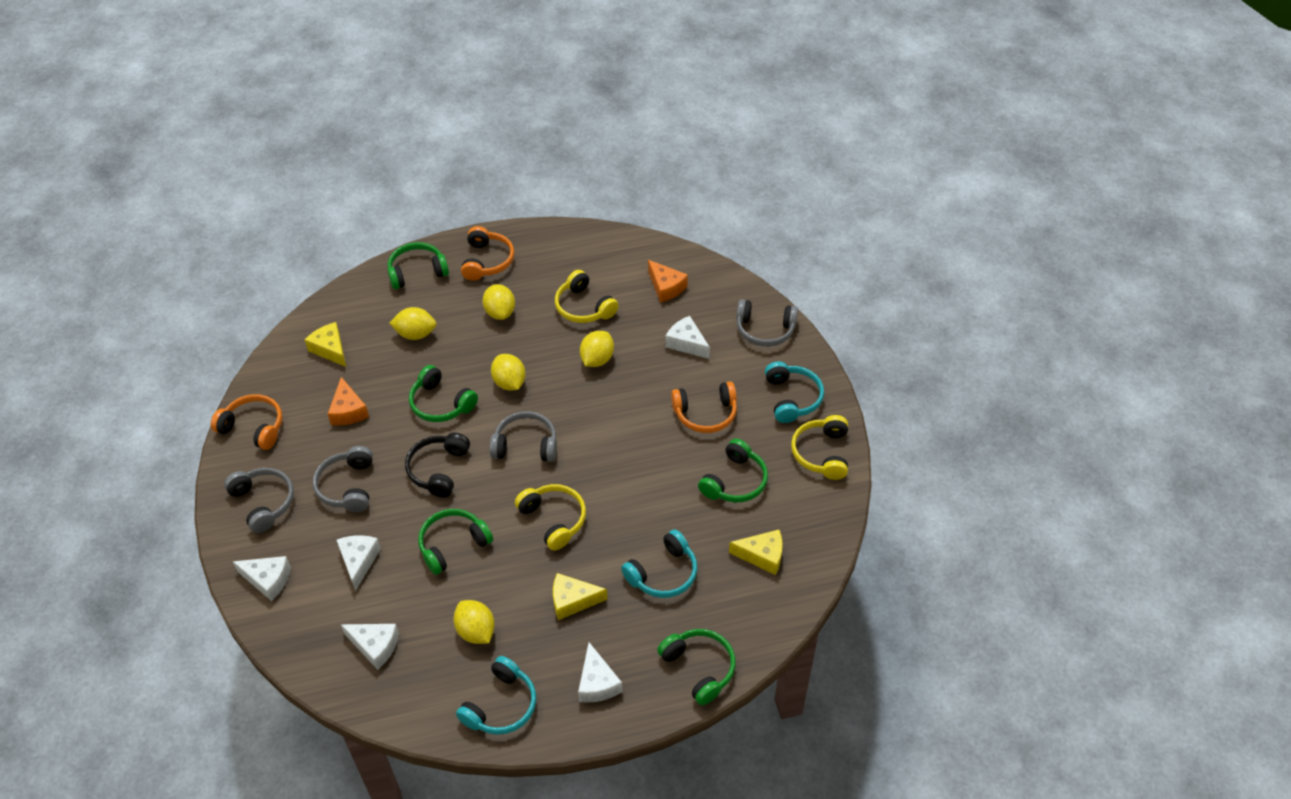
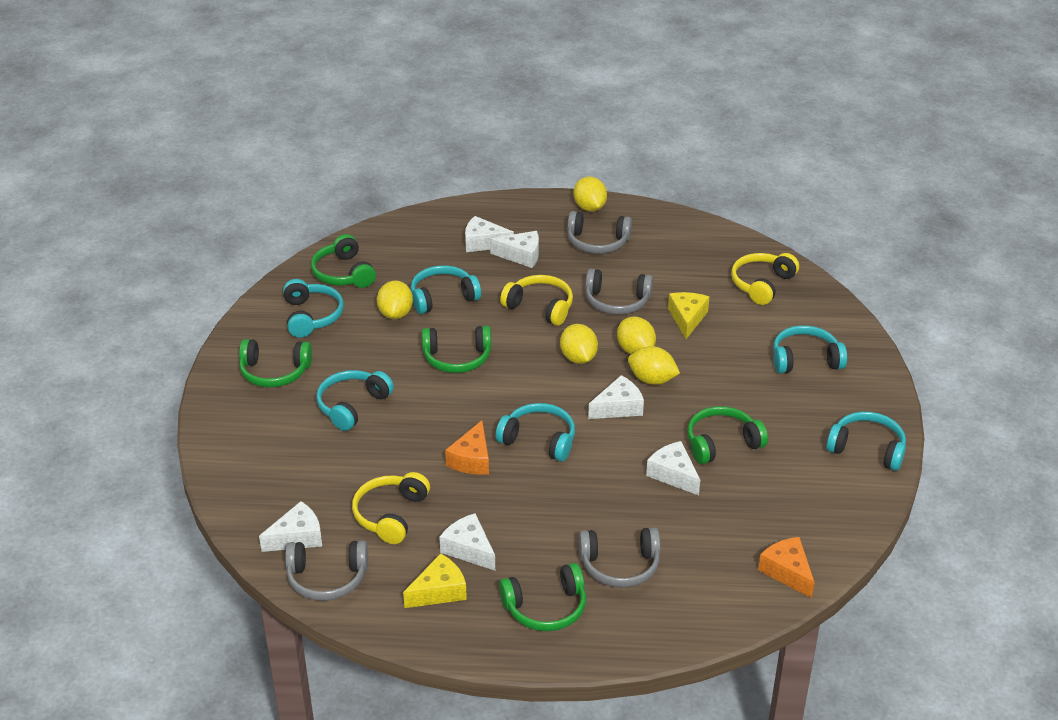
black headphones: [405,432,470,498] = 1 -> none = 0
orange headphones: [211,394,283,450] [461,226,514,281] [671,382,737,433] = 3 -> none = 0
turquoise headphones: [456,656,536,735] [621,530,697,598] [765,361,824,423] = 3 -> [283,279,344,337] [316,370,394,431] [411,265,481,314] [496,403,575,462] [773,325,847,373] [826,412,906,471] = 6
white cheese: [232,556,291,601] [337,535,381,591] [341,624,399,670] [578,642,622,703] [665,316,710,359] = 5 -> [259,501,322,552] [439,513,495,571] [465,216,514,252] [490,231,539,268] [588,375,644,419] [646,441,700,495] = 6
yellow cheese: [305,322,346,367] [553,573,608,620] [729,530,783,575] = 3 -> [403,553,467,608] [668,292,709,339] = 2

